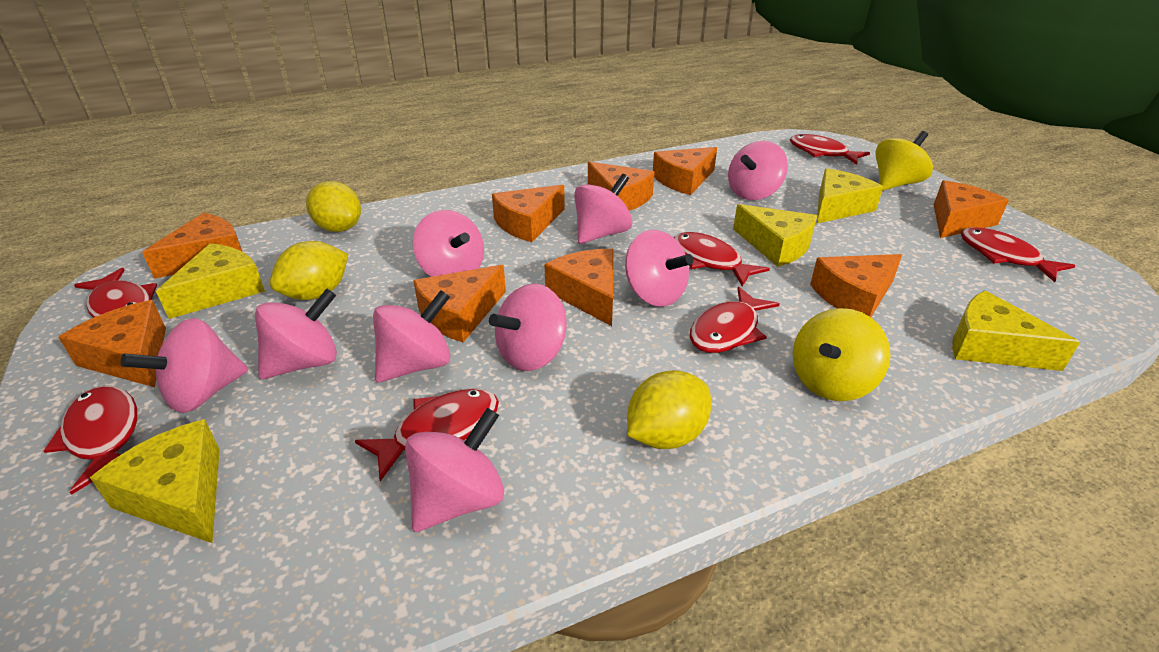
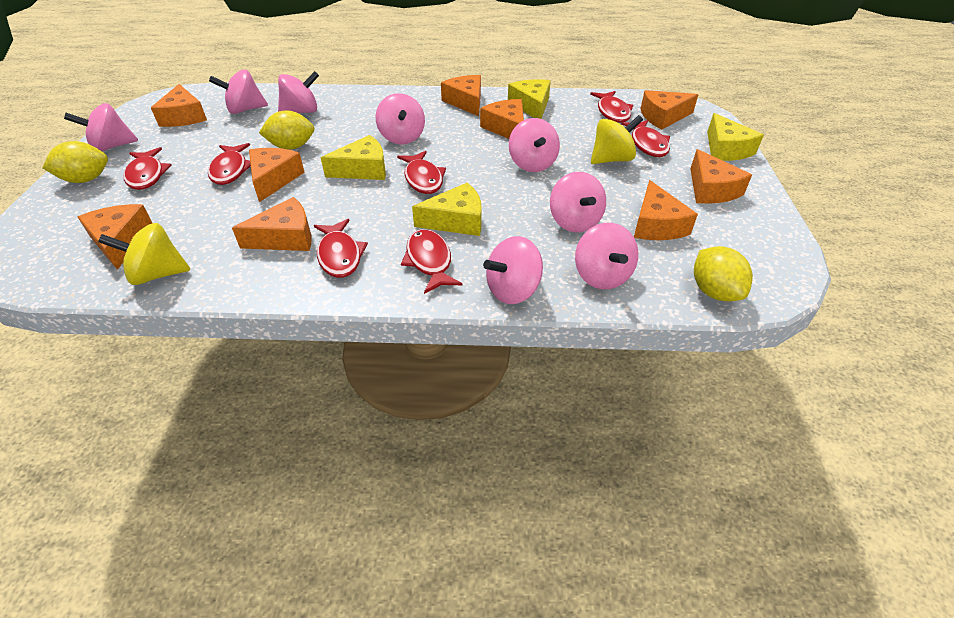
pink spinning top: [120,318,248,413] [255,288,337,379] [373,290,450,382] [405,408,504,532] [413,210,484,277] [489,283,566,371] [574,174,633,244] [625,230,693,307] [728,141,788,200] = 9 -> [64,103,138,151] [209,69,268,114] [278,71,319,113] [375,93,425,144] [483,236,543,304] [509,118,560,172] [550,172,606,232] [575,223,638,289] = 8
yellow cheese: [90,419,220,543] [156,243,265,319] [733,204,817,267] [817,168,883,223] [952,290,1080,371] = 5 -> [321,135,386,180] [412,183,482,236] [508,79,551,119] [707,113,764,161] = 4

